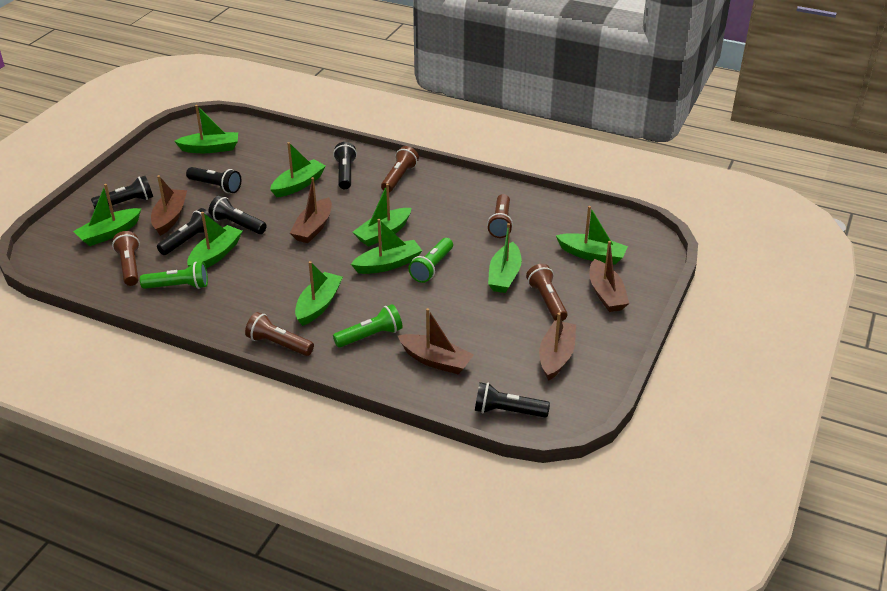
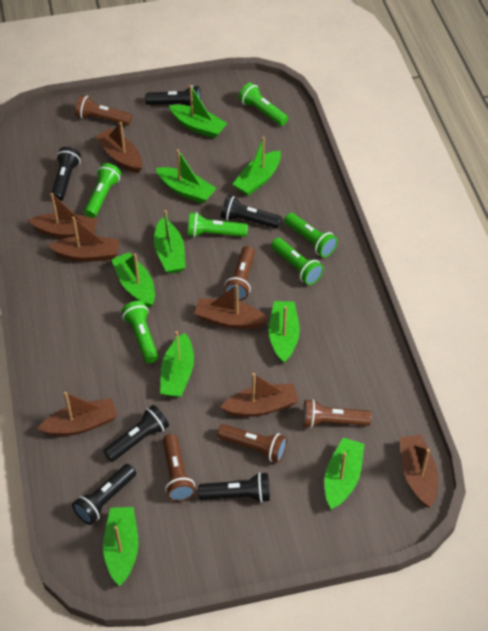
brown boat: [151,175,187,236] [290,177,332,243] [398,308,474,374] [539,313,576,381] [590,241,629,312] = 5 -> [28,193,98,239] [38,392,118,436] [48,217,119,262] [95,122,142,173] [194,284,268,329] [220,373,299,417] [400,435,438,507] = 7
green flashlight: [140,262,208,289] [333,304,403,348] [408,238,453,283] = 3 -> [84,163,121,218] [121,301,158,363] [187,212,248,237] [238,83,288,126] [271,238,324,285] [284,213,338,257] = 6

